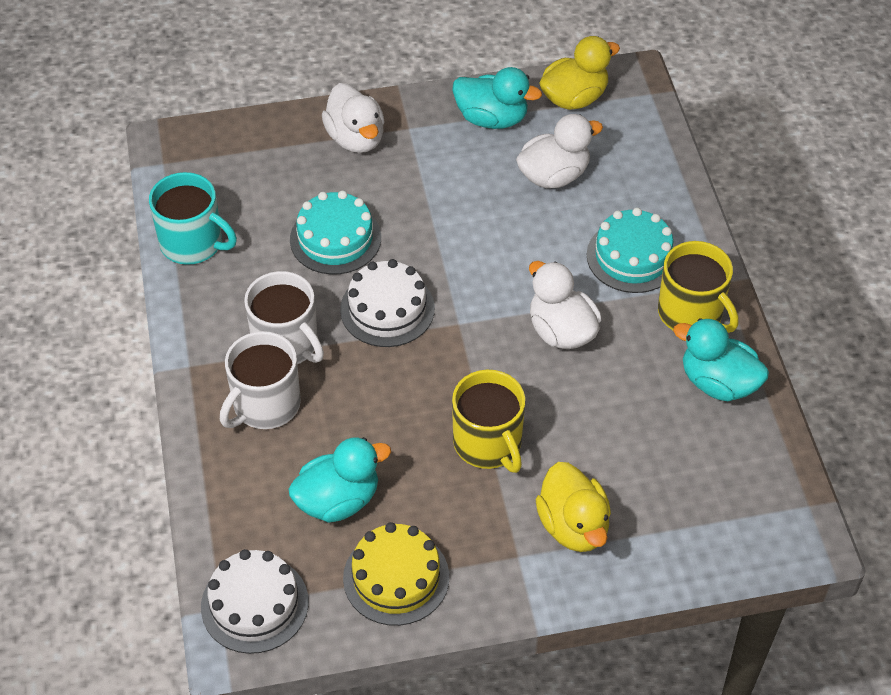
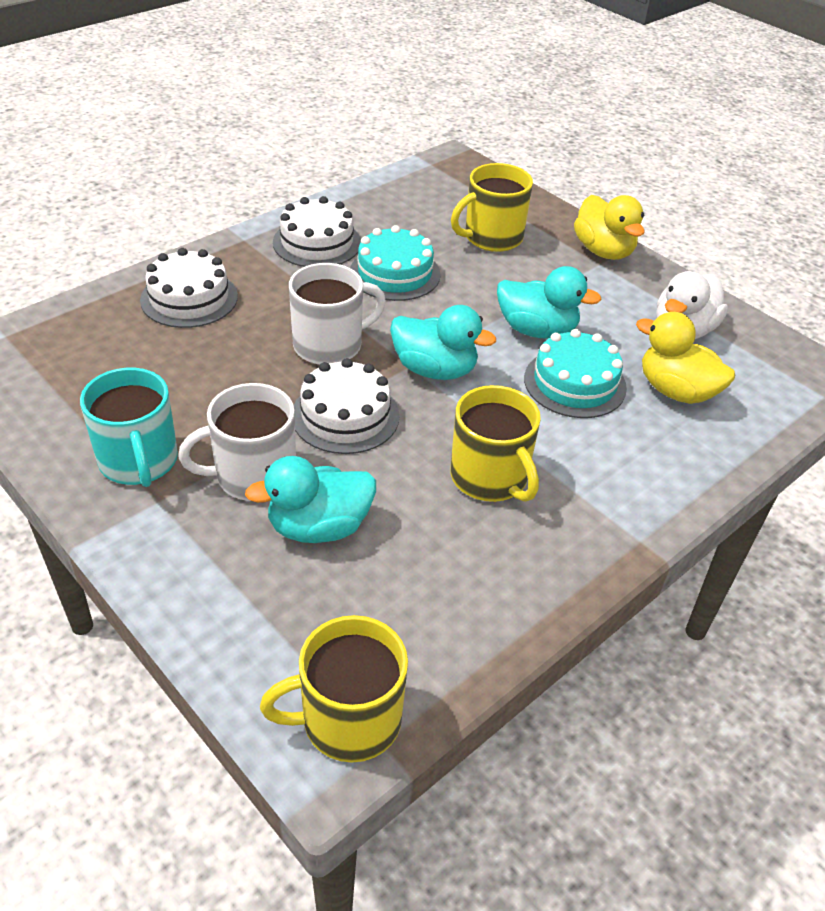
white cake: [201,549,309,654] [340,259,435,347] = 2 -> [140,248,238,328] [273,196,361,267] [294,358,400,454] = 3
white duck: [322,83,385,153] [516,114,603,188] [529,261,602,349] = 3 -> [656,271,728,339] = 1
yellow cake: [343,522,449,626] = 1 -> none = 0
yellow mug: [452,370,525,473] [658,241,739,333] = 2 -> [260,615,408,762] [451,163,533,252] [451,385,541,502] = 3

